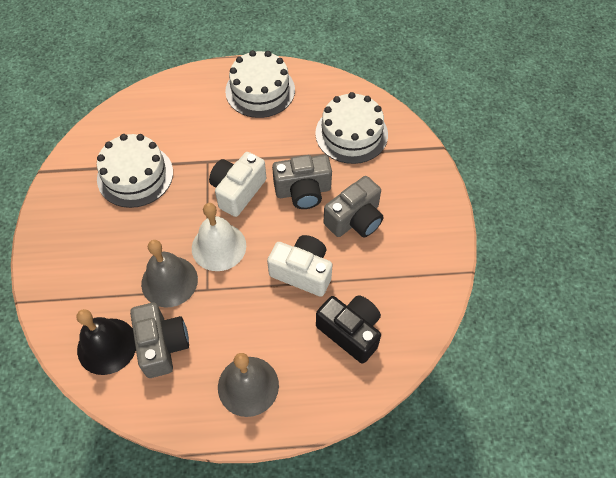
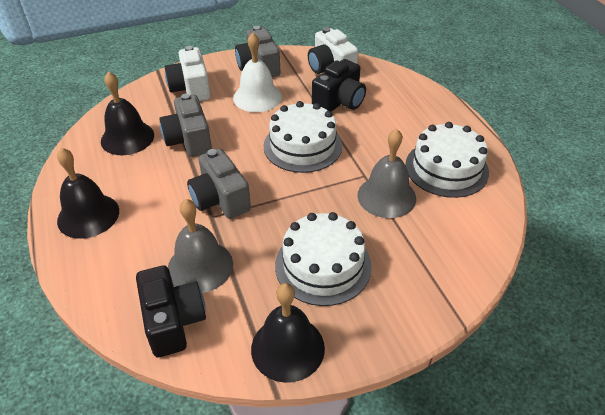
black bell: [76,309,136,375] = 1 -> [57,148,119,239] [101,71,154,155] [251,283,325,383] = 3
black camera: [316,295,381,364] = 1 -> [136,265,206,357] [312,59,366,112] = 2

